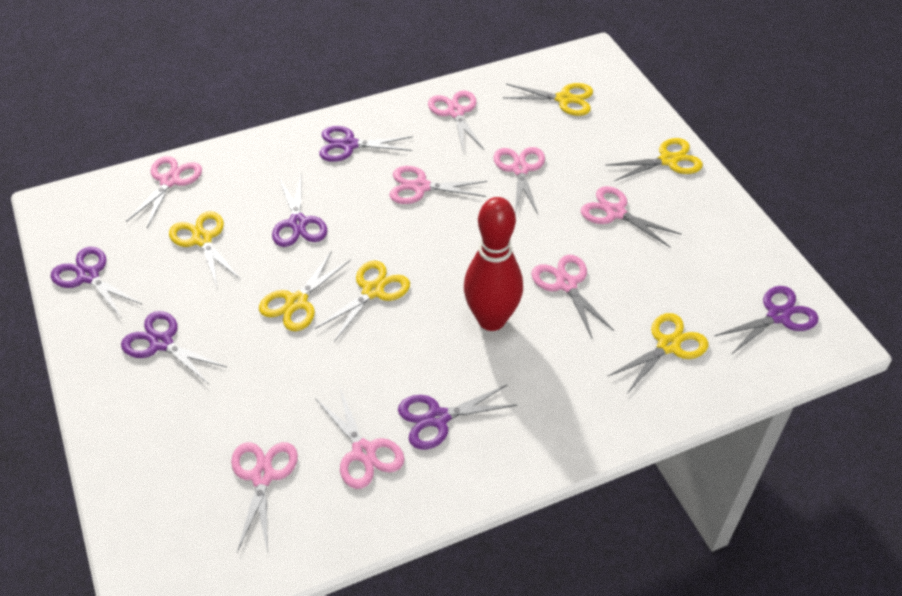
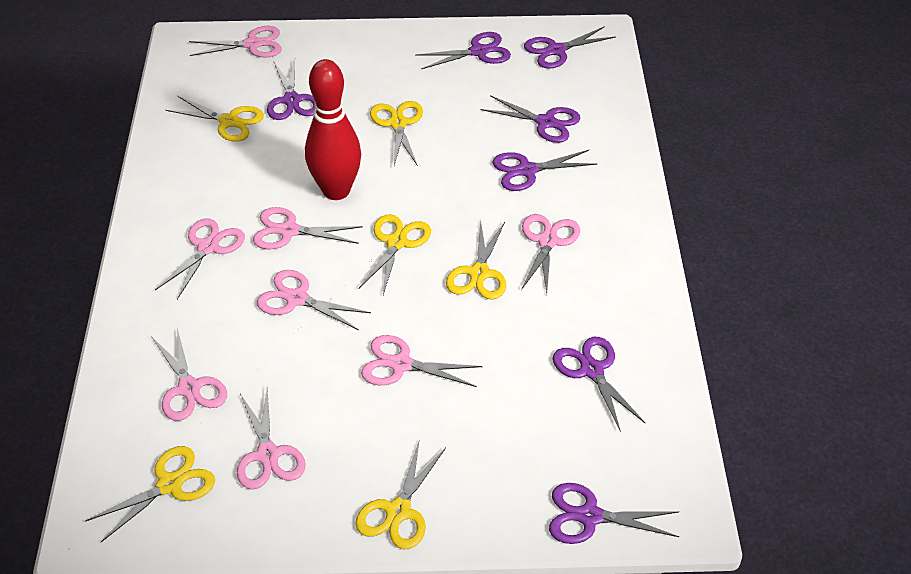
purple scissors: [51,247,143,317] [121,311,227,384] [272,175,327,247] [319,126,413,162] [398,385,517,450] [714,286,819,355] = 6 -> [267,59,315,120] [415,32,511,69] [481,95,580,143] [492,150,597,191] [524,26,616,69] [549,483,679,544] [553,337,645,432] = 7

